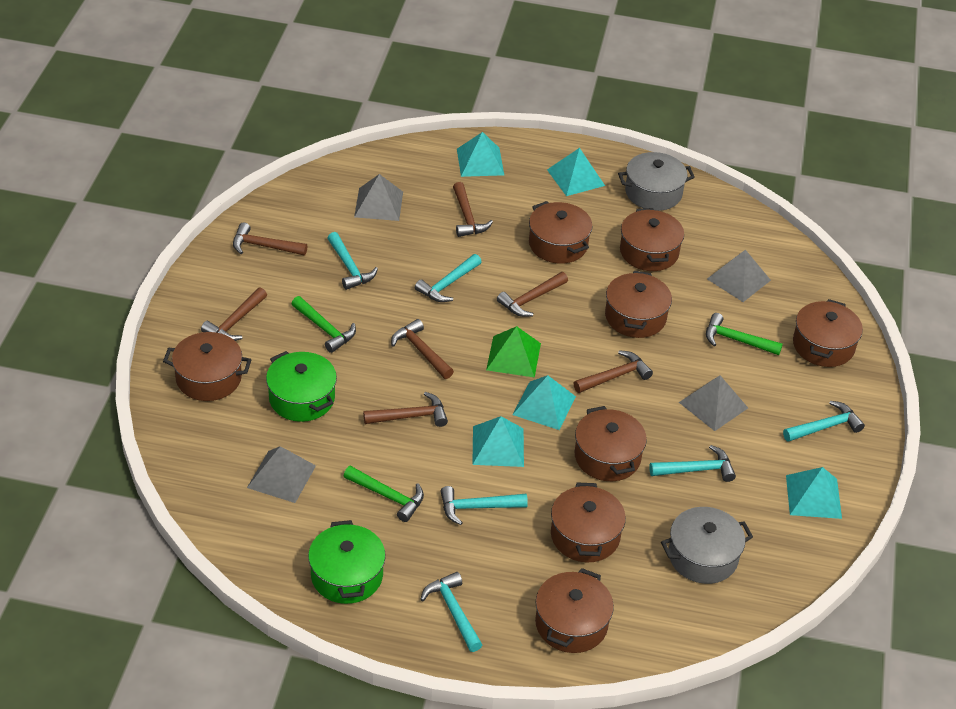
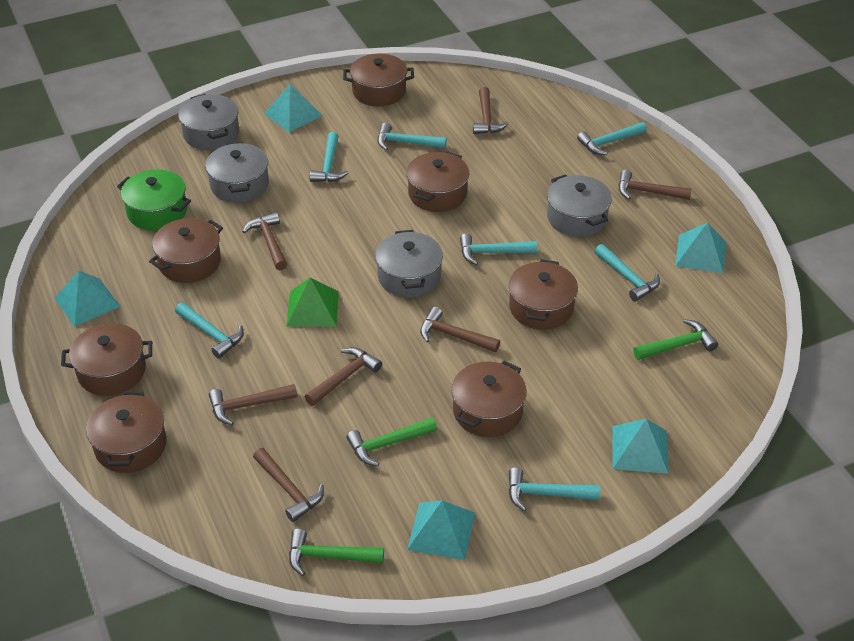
brown pot: [163,332,252,401] [529,201,592,264] [535,568,614,653] [551,482,626,562] [575,406,647,481] [605,271,672,338] [620,208,684,271] [793,299,863,367] = 8 -> [61,323,152,396] [86,391,167,473] [149,218,223,283] [343,54,414,107] [406,151,469,212] [451,360,527,437] [509,259,578,330] = 7
green pot: [266,351,337,422] [308,520,386,604] = 2 -> [117,169,191,230] = 1
grey pot: [618,152,695,211] [661,507,753,584] = 2 -> [178,94,239,150] [205,142,269,203] [375,230,443,298] [547,174,612,237] = 4
grey pyramid: [247,446,316,503] [354,174,403,221] [679,375,748,431] [707,250,771,302] = 4 -> none = 0
turquoise hammer: [328,232,378,290] [415,254,482,302] [420,572,482,652] [441,486,528,525] [649,445,736,482] [783,401,865,442] = 6 -> [175,302,244,359] [309,132,348,182] [378,123,447,150] [460,233,537,265] [509,467,600,512] [577,122,647,155] [594,244,660,302] = 7

